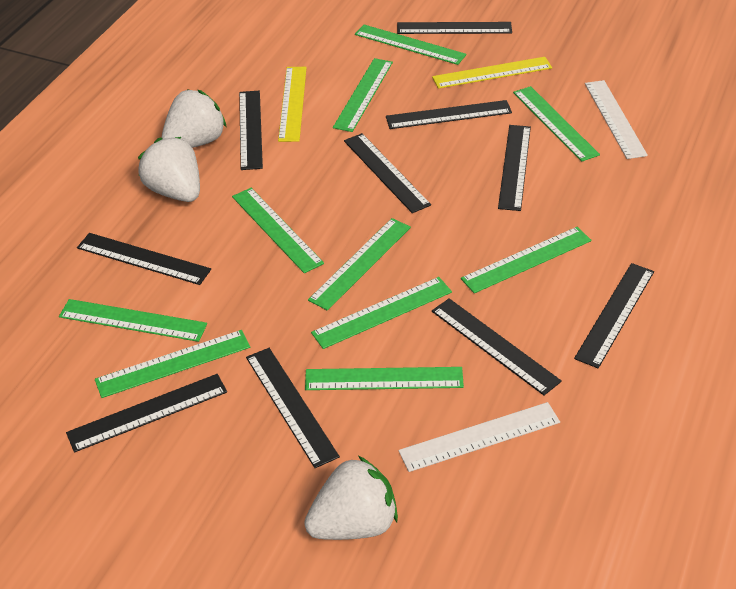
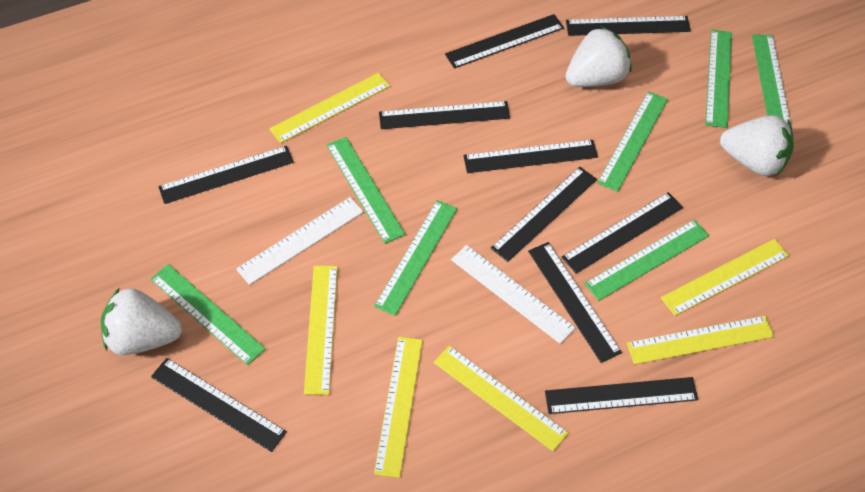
green ruler: [59,299,207,342] [95,330,250,398] [232,188,324,273] [305,367,464,390] [308,218,411,311] [311,277,452,349] [333,58,393,132] [355,25,467,65] [461,227,592,293] [513,86,600,162] = 10 -> [151,264,266,365] [326,137,406,244] [374,200,457,316] [585,219,709,301] [597,91,668,192] [705,30,732,128] [752,35,793,132] = 7
yellow ruler: [278,67,307,142] [432,57,552,89] = 2 -> [269,73,390,143] [304,266,338,395] [374,337,423,478] [434,345,568,451] [627,316,774,365] [661,239,789,316] = 6

